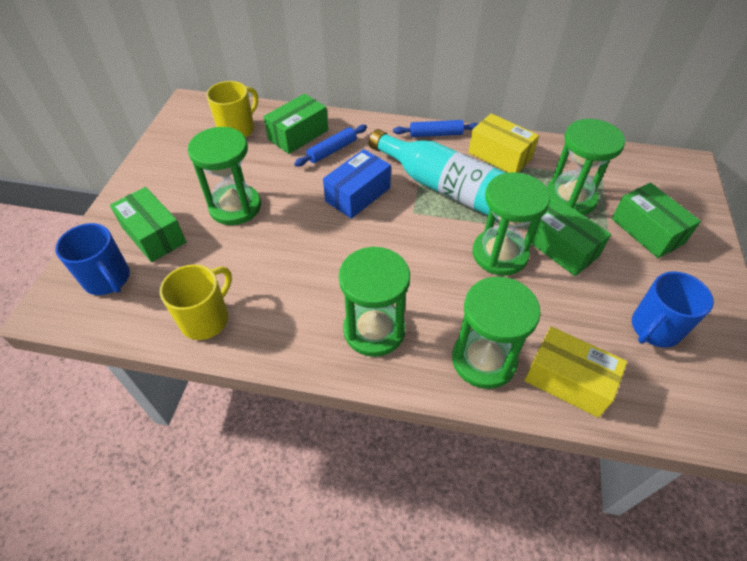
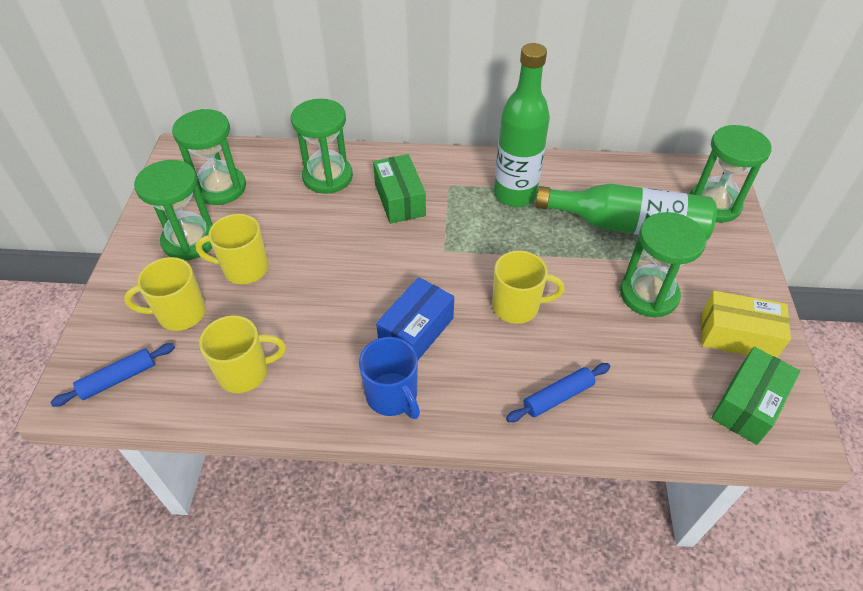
blue mug: [55,223,130,295] [632,271,714,348] = 2 -> [359,337,420,419] = 1
green bottle: none = 0 -> [494,43,550,207] [535,184,717,241] = 2
green box: [110,187,186,262] [263,93,328,154] [527,199,611,276] [611,183,701,258] = 4 -> [373,154,426,224] [711,347,800,445] = 2
turquoise bottle: [368,129,505,219] = 1 -> none = 0
yellow box: [468,113,539,173] [524,326,627,418] = 2 -> [701,291,791,358] = 1
yellow mug: [160,265,232,340] [206,81,258,138] = 2 -> [124,257,206,331] [196,214,268,284] [199,315,286,393] [492,251,565,324] = 4

